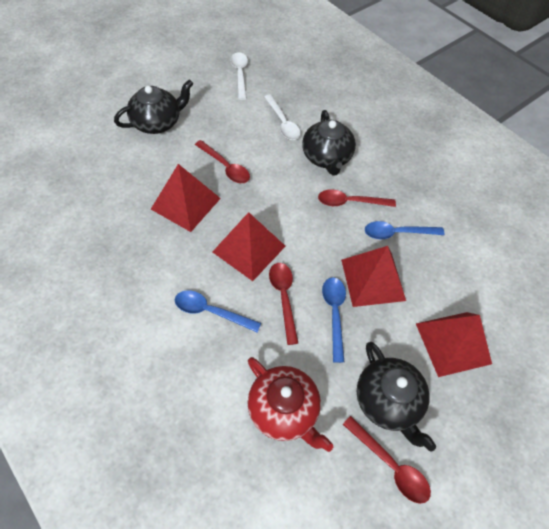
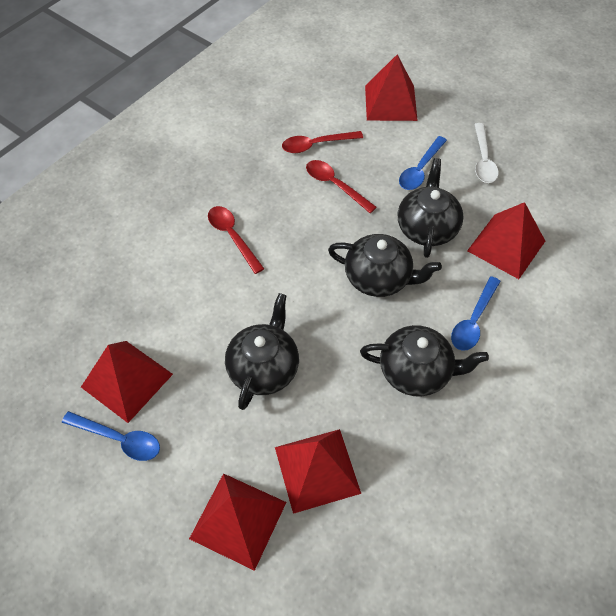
black teapot: [114,79,193,134] [302,110,356,175] [357,342,436,452] = 3 -> [225,293,299,410] [328,234,442,297] [360,325,489,397] [398,158,464,258] = 4
red pyramid: [151,164,221,232] [213,212,286,281] [341,246,406,307] [416,312,492,377] = 4 -> [81,341,173,423] [189,473,286,571] [275,429,361,514] [365,54,418,121] [467,202,545,279] = 5
red spoon: [195,140,250,183] [269,263,298,345] [318,189,396,207] [343,416,431,504] = 4 -> [208,206,264,274] [282,131,363,153] [306,160,377,213] = 3
red teapot: [248,357,333,452] = 1 -> none = 0
white spoon: [230,52,248,100] [265,94,301,140] = 2 -> [474,123,499,183] = 1

